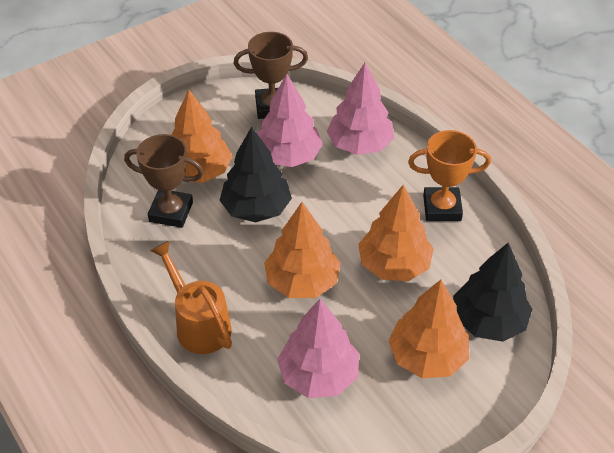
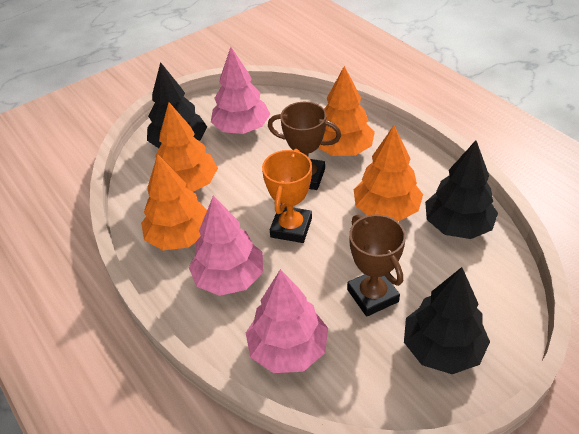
black tree: [219,127,292,222] [453,243,532,342] = 2 -> [147,62,207,148] [404,267,490,374] [425,140,498,239] = 3
orange watering can: [150,241,232,354] = 1 -> none = 0

